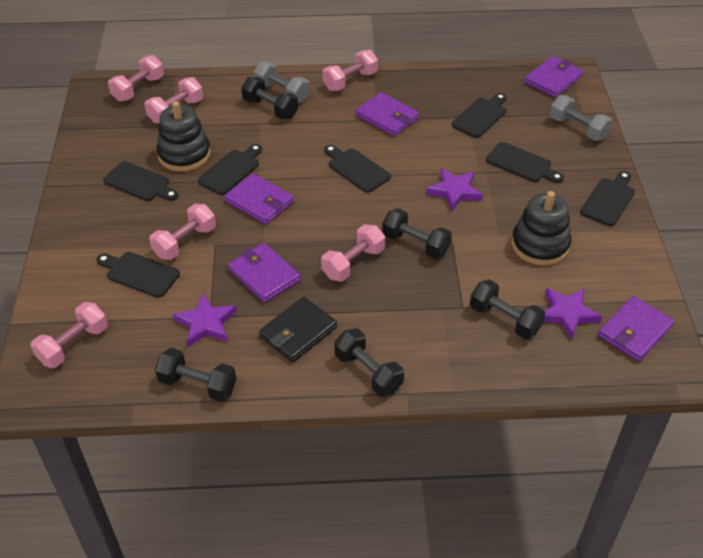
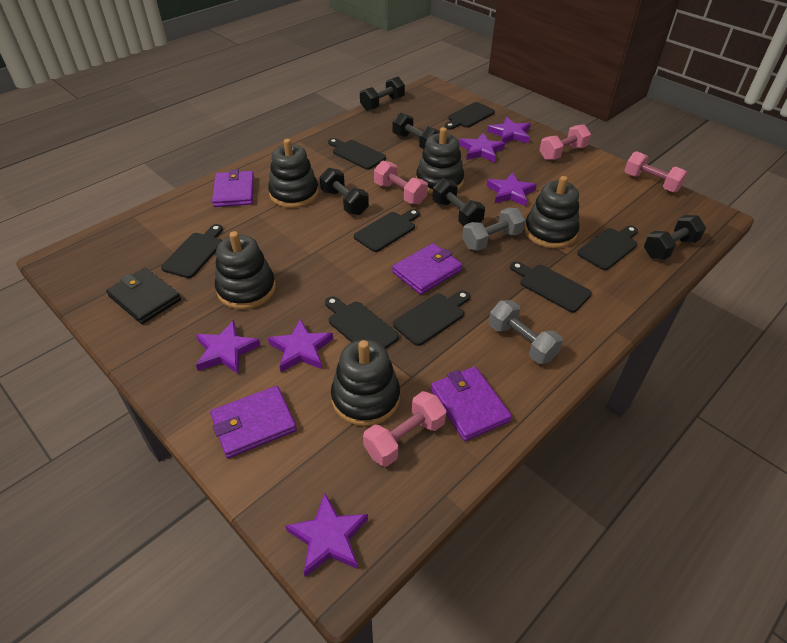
black cutting board: [96,252,180,298] [103,161,178,201] [198,144,262,195] [324,145,391,193] [452,93,507,138] [486,142,564,183] [580,171,635,226] = 7 -> [161,224,223,278] [325,296,399,349] [328,138,386,170] [354,209,420,252] [393,291,470,346] [445,102,495,130] [510,262,592,312] [577,226,638,270] = 8
black stacking toy: [156,101,211,172] [511,191,571,266] = 2 -> [215,231,276,310] [268,139,319,208] [331,340,400,426] [416,127,464,194] [524,176,579,248] = 5
pink dumbbell: [30,302,108,368] [108,55,164,102] [144,77,203,123] [149,204,216,260] [321,224,385,282] [323,50,378,91] = 6 -> [363,391,447,467] [374,161,428,204] [539,124,591,160] [624,151,688,193] = 4
purple star: [173,294,237,347] [426,168,483,211] [543,288,602,339] = 3 -> [196,320,261,374] [268,319,333,372] [285,493,368,577] [460,133,505,162] [487,172,537,206] [488,117,531,143] = 6
purple wallet: [225,173,294,225] [228,243,301,303] [356,92,419,136] [524,56,583,98] [598,296,674,362] = 5 -> [210,386,297,458] [212,169,254,207] [392,243,462,295] [430,367,512,441] = 4

